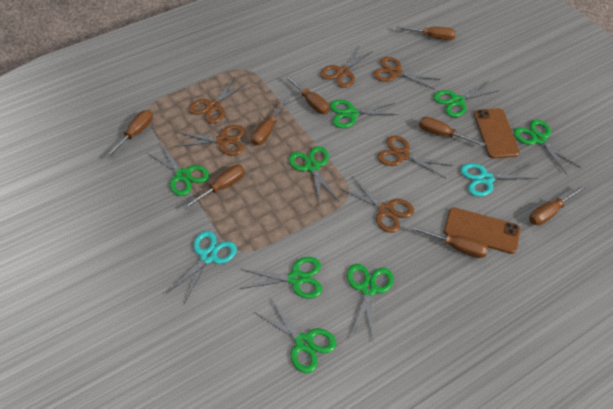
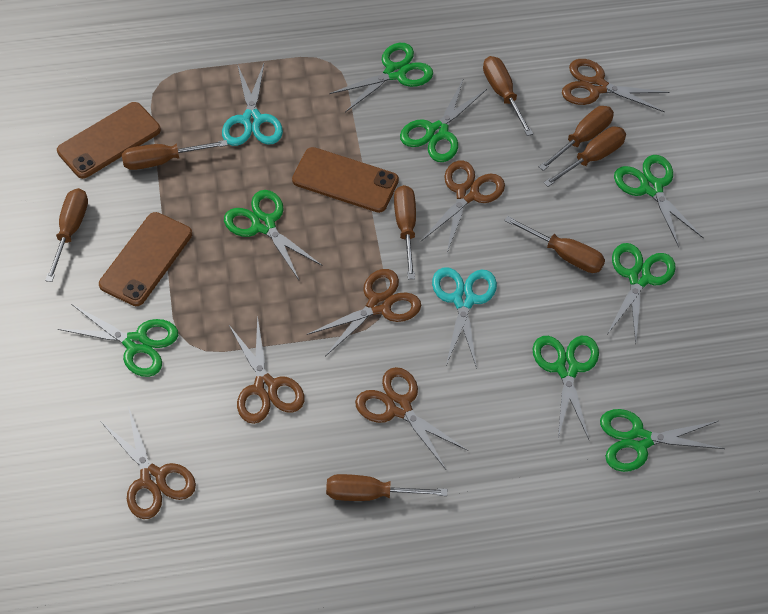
brown phone: [444,207,520,254] [474,108,520,158] = 2 -> [57,102,161,179] [99,212,192,306] [292,147,399,213] = 3

